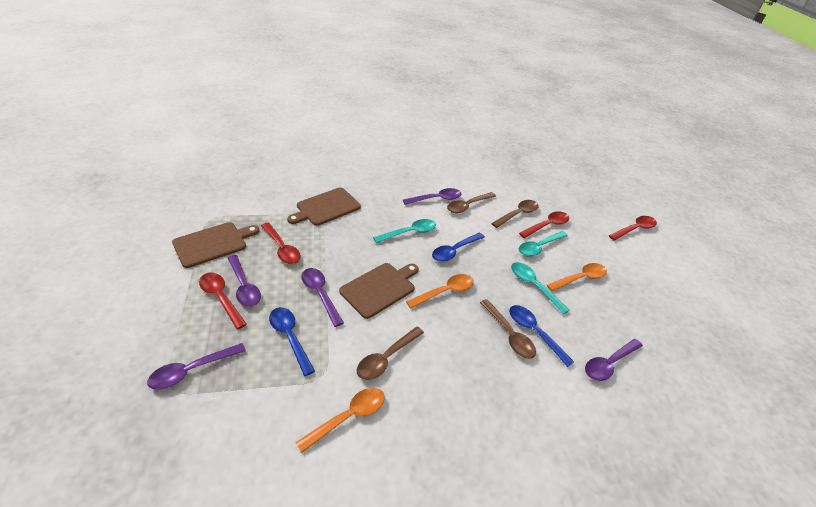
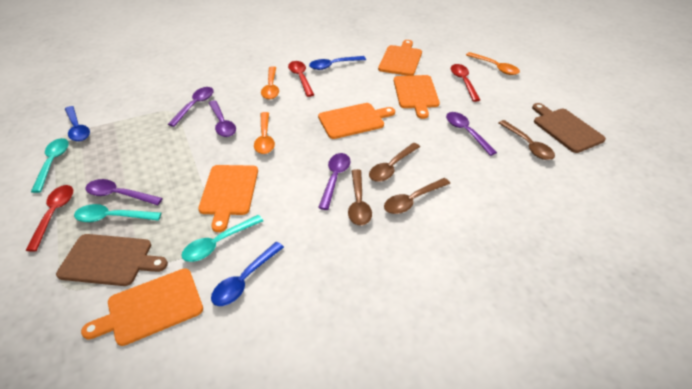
brown cutting board: [172,222,259,268] [287,188,361,226] [339,263,419,319] = 3 -> [56,234,168,286] [532,103,606,153] = 2
orange cutting board: none = 0 -> [81,268,203,346] [198,165,258,232] [318,103,395,139] [378,40,422,76] [394,75,440,119] = 5
red spoon: [199,273,247,329] [261,223,301,264] [519,211,569,238] [609,216,657,240] = 4 -> [25,185,73,252] [288,61,314,97] [451,64,480,102] = 3

